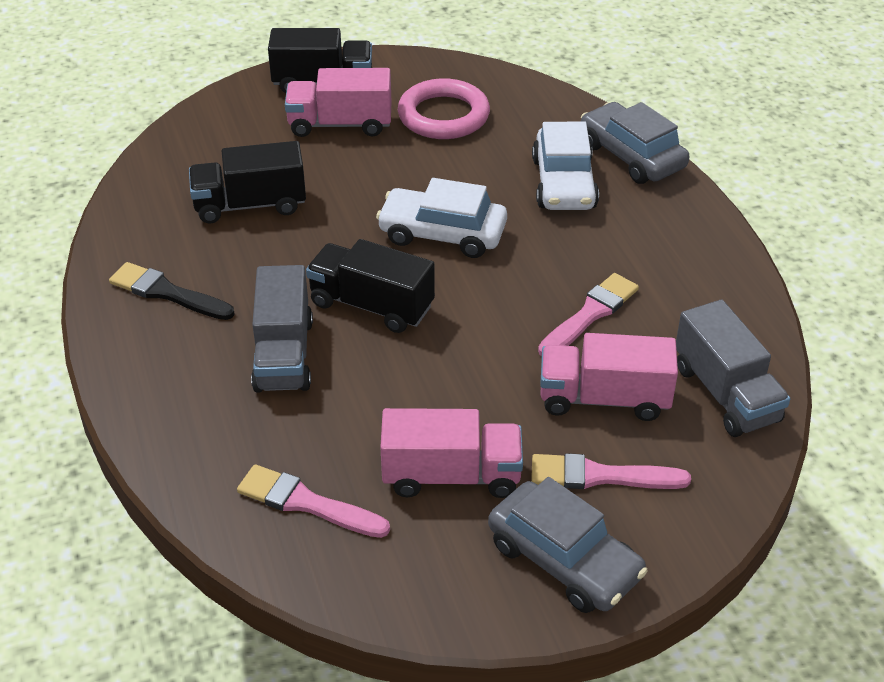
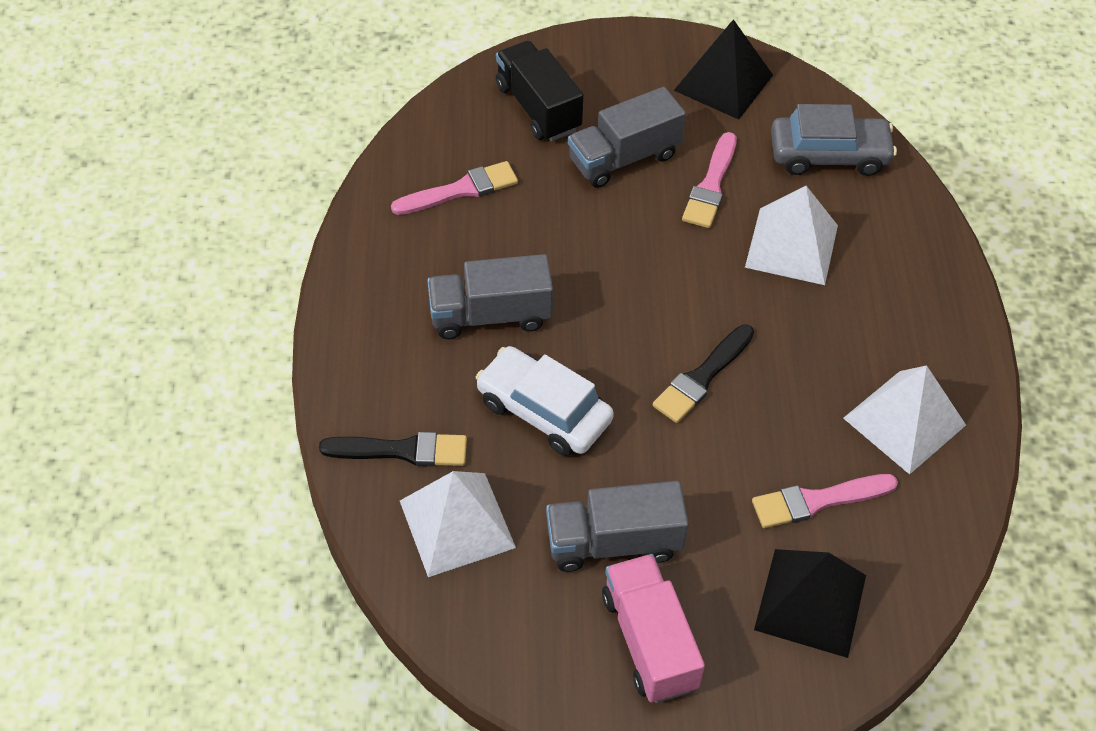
black brush: [109,262,235,320] = 1 -> [319,432,467,466] [653,324,754,423] = 2
black pyramid: none = 0 -> [674,19,773,120] [754,549,866,658] = 2
black truck: [189,141,306,223] [268,28,372,93] [306,239,435,333] = 3 -> [496,41,584,141] = 1
grey car: [488,477,648,613] [581,102,689,184] = 2 -> [771,104,897,176] = 1
grey truck: [251,265,313,393] [676,300,790,437] = 2 -> [427,254,553,339] [546,481,689,572] [568,87,686,188] = 3
pink ring: [398,78,490,139] = 1 -> none = 0
pink truck: [285,68,391,137] [380,408,523,498] [540,333,678,421] = 3 -> [602,554,705,703] = 1
white car: [376,178,507,258] [532,122,599,210] = 2 -> [476,346,614,456] = 1
white pyramid: none = 0 -> [400,471,516,577] [745,186,838,285] [843,365,966,475] = 3

